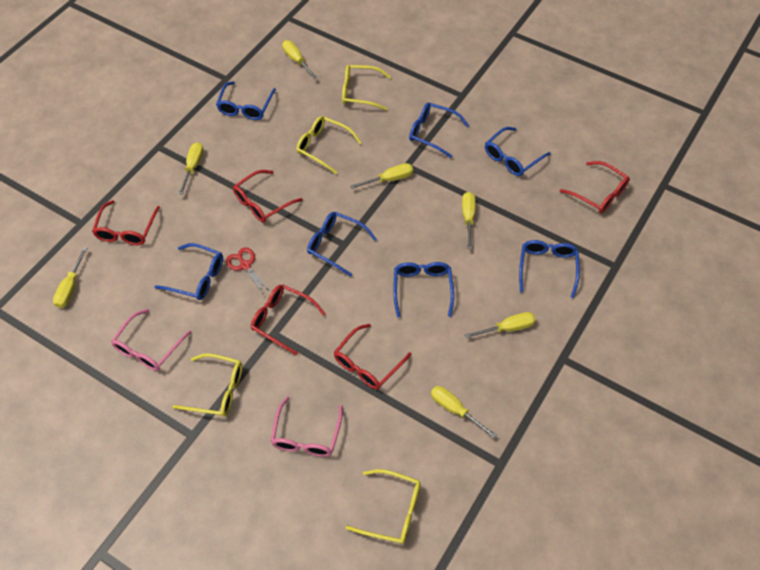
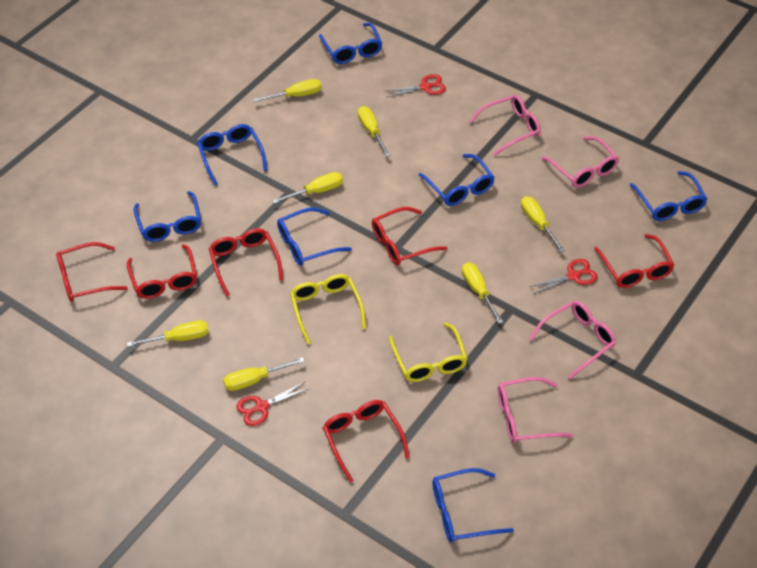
pink glasses: [111,309,191,371] [271,396,343,457] = 2 -> [469,95,541,156] [498,377,574,443] [529,301,616,379] [542,136,619,188] = 4
red glasses: [92,200,160,245] [233,170,303,223] [251,284,326,356] [334,324,412,389] [560,161,630,213] = 5 -> [56,242,128,302] [127,244,197,299] [209,228,283,296] [323,400,410,483] [372,207,447,265] [594,234,674,288] = 6
red scissors: [226,248,271,294] = 1 -> [237,382,310,426] [386,74,446,97] [529,259,597,294] = 3
yellow glasses: [173,353,243,417] [296,116,362,174] [342,65,391,110] [345,469,421,544] = 4 -> [290,274,366,344] [389,322,468,382] = 2

